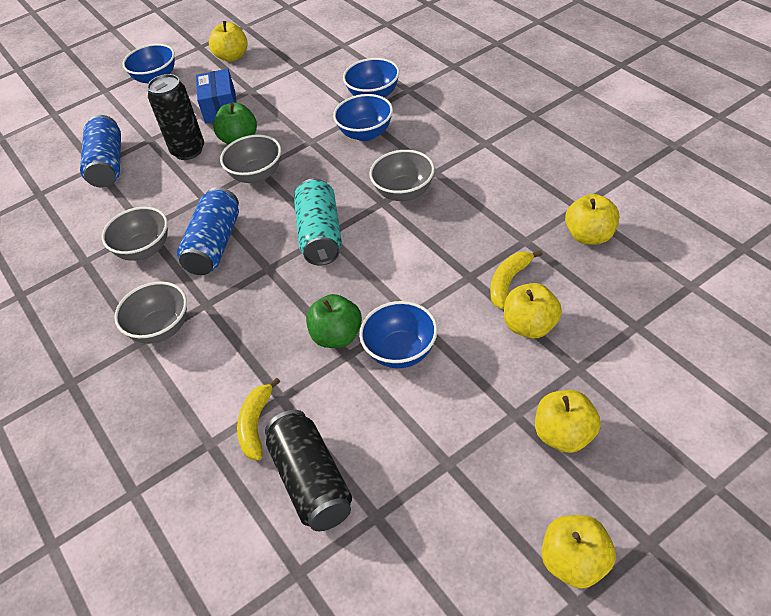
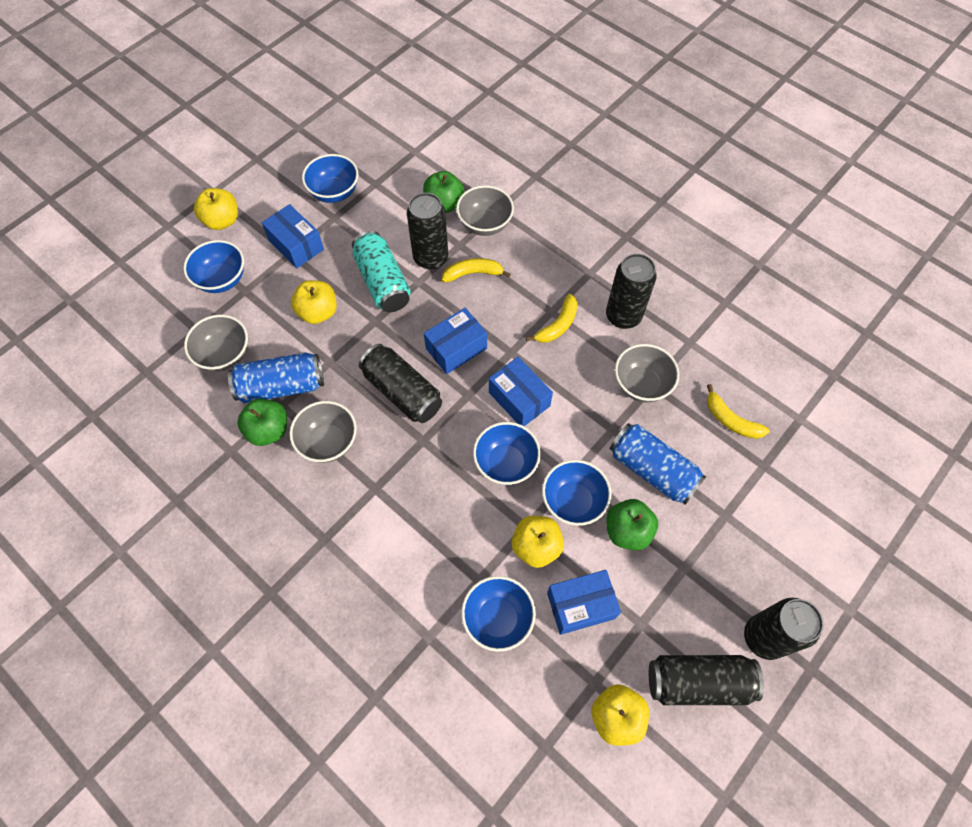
black can: [147,74,204,160] [265,410,352,531] = 2 -> [359,344,442,423] [407,193,448,270] [606,254,657,329] [649,655,764,705] [744,598,824,660] = 5
blue bowl: [123,44,175,84] [333,94,393,141] [343,58,400,97] [359,301,438,368] = 4 -> [183,240,244,293] [302,154,358,203] [461,576,536,652] [473,422,541,485] [542,460,612,526] = 5
blue box: [196,69,237,123] = 1 -> [262,204,324,268] [424,308,487,374] [489,357,553,426] [547,570,621,635] = 4
green apple: [213,103,257,144] [306,294,362,348] = 2 -> [237,399,287,446] [423,171,464,213] [606,499,658,551] = 3
yellow apple: [209,21,248,62] [504,283,562,339] [535,390,601,453] [542,515,616,589] [565,194,619,245] = 5 -> [194,188,238,230] [291,280,337,324] [512,516,564,568] [592,684,649,746] = 4
yellow banana: [237,378,280,460] [490,250,543,309] = 2 -> [442,258,511,283] [526,294,578,343] [707,384,770,439] = 3

